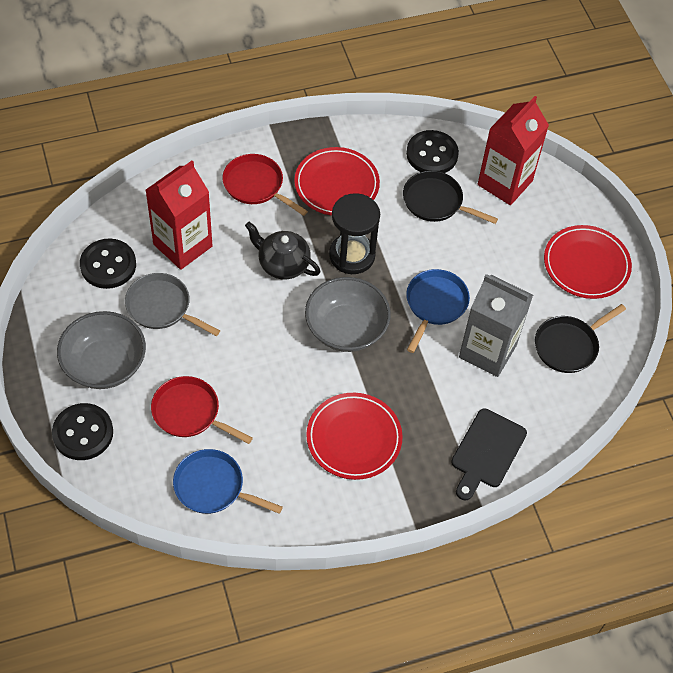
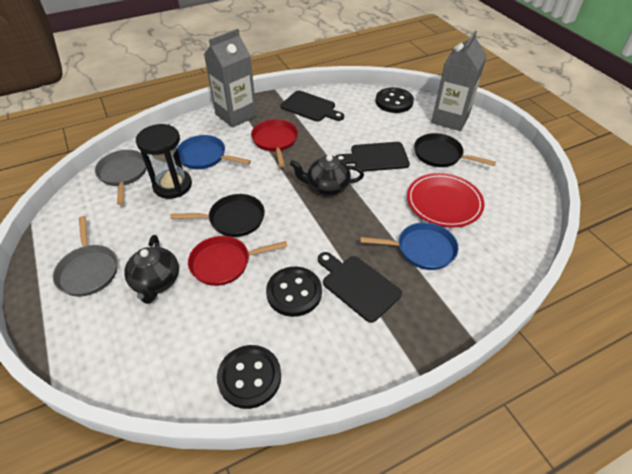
black cutting board: [451,409,527,500] = 1 -> [281,91,344,121] [318,252,402,323] [335,142,410,172] = 3
black teapot: [245,222,321,279] = 1 -> [124,235,179,304] [290,155,364,195] = 2
grey bowl: [57,311,146,389] [305,277,391,352] = 2 -> none = 0
grey carton: [459,274,533,377] = 1 -> [204,29,257,128] [431,31,487,131] = 2
grey pan: [125,273,220,336] = 1 -> [53,216,117,297] [95,150,146,205] = 2
red carton: [146,161,213,270] [478,96,549,205] = 2 -> none = 0
red plate: [294,147,380,216] [306,393,403,480] [544,225,632,299] = 3 -> [407,173,484,228] = 1

